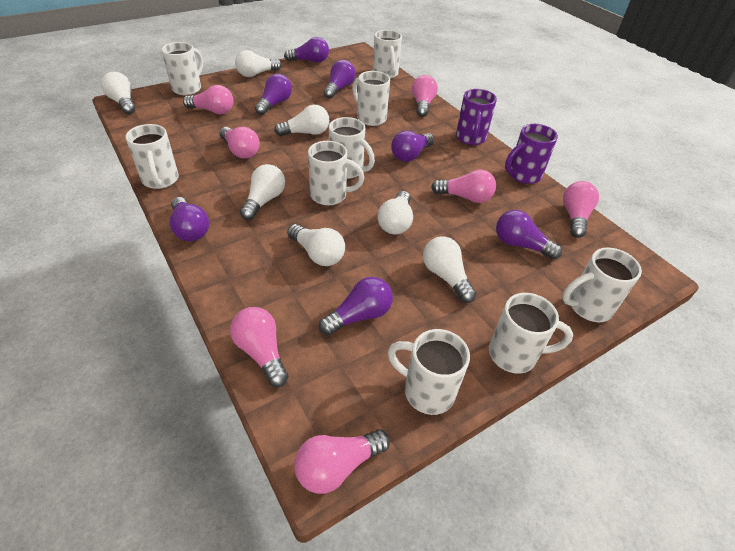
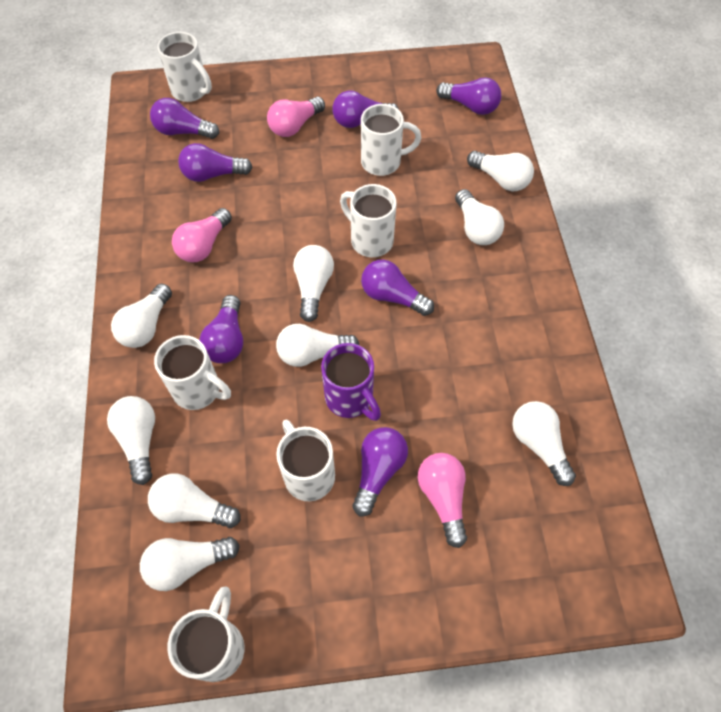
pink light bulb: [183,85,234,114] [219,127,260,159] [230,307,289,387] [294,429,390,494] [412,75,438,117] [431,170,496,203] [563,181,599,238] = 7 -> [172,208,232,262] [267,97,325,137] [418,453,467,548] = 3
purple mug: [456,89,497,145] [505,124,558,184] = 2 -> [321,343,381,421] = 1
white light bulb: [101,72,135,114] [235,50,281,77] [240,164,285,220] [274,105,329,136] [287,224,345,266] [378,191,413,235] [423,237,476,303] = 7 -> [107,396,155,485] [111,283,172,348] [140,537,240,591] [148,474,241,528] [276,324,359,367] [293,245,334,322] [455,189,504,245] [467,151,534,191] [512,401,576,486] = 9
white mug: [125,124,179,189] [161,42,203,95] [308,141,364,206] [329,117,375,179] [352,71,390,126] [373,30,402,79] [388,329,470,415] [489,293,573,374] [562,247,642,322] = 9 -> [154,335,231,410] [157,32,212,102] [167,586,245,682] [276,420,335,501] [340,184,397,257] [361,104,421,176] = 6

